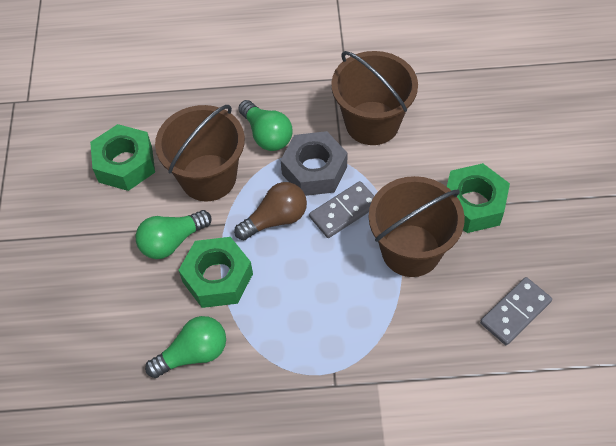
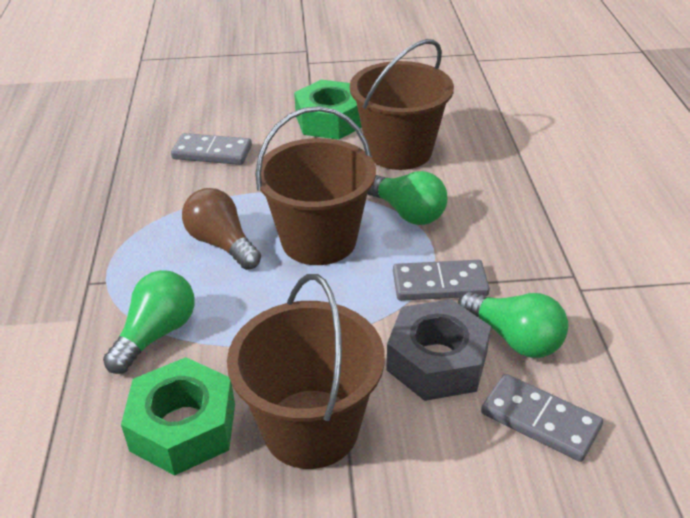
green nut: [90,124,155,191] [178,237,253,308] [447,163,510,233] = 3 -> [121,357,235,476] [294,80,362,140] = 2
grey domino: [309,181,374,238] [480,277,552,345] = 2 -> [171,133,252,165] [393,260,490,301] [481,374,603,462] = 3

